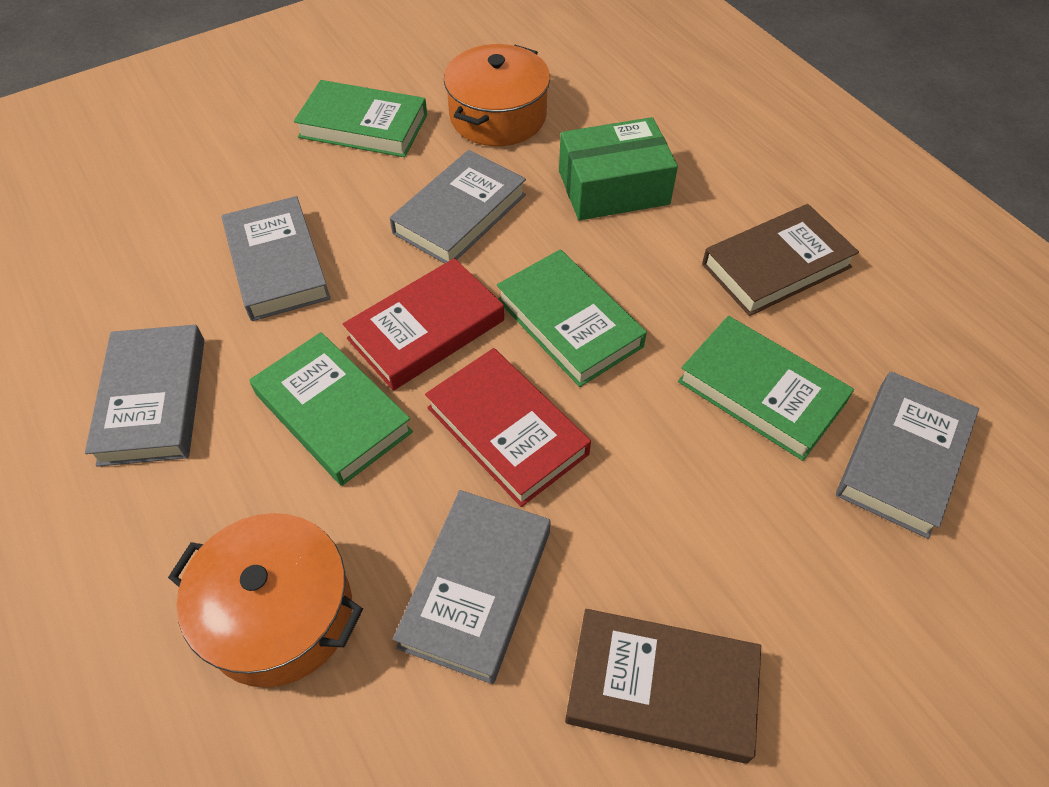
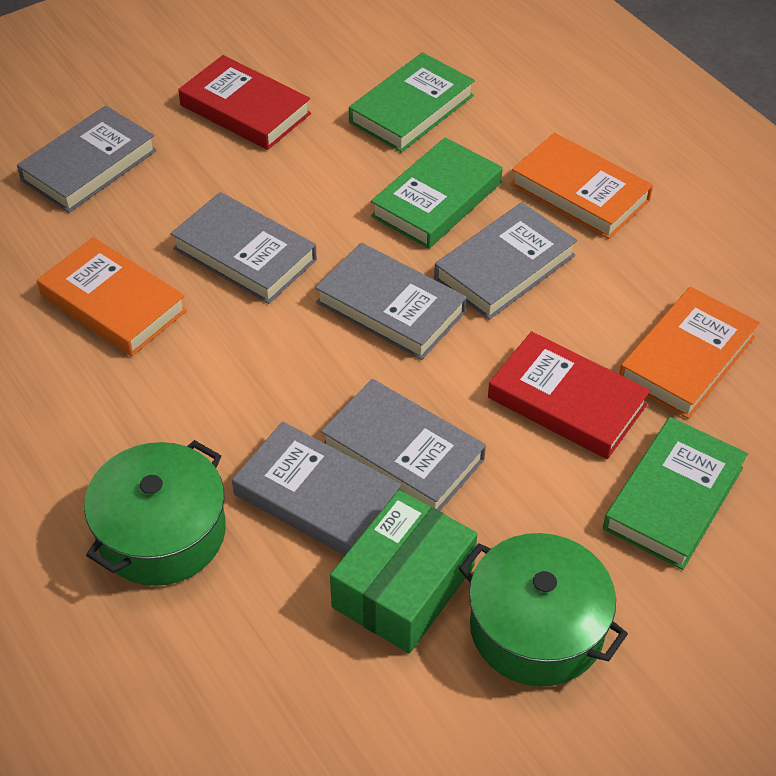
brown book: [565,609,761,764] [702,204,859,316] = 2 -> none = 0
green book: [250,332,413,486] [294,80,427,157] [497,249,647,387] [678,316,854,461] = 4 -> [349,52,475,153] [371,137,503,249] [603,417,748,570] = 3
green pot: none = 0 -> [84,440,226,586] [458,533,628,687] = 2
grey book: [85,325,205,467] [222,196,331,321] [390,150,526,264] [393,490,551,684] [836,372,979,539] = 5 -> [17,106,157,213] [171,192,317,304] [232,422,402,556] [315,243,467,360] [321,379,486,511] [434,202,578,320] = 6
orange book: none = 0 -> [37,237,187,356] [511,133,653,239] [619,287,760,419] = 3
orange pot: [168,513,363,687] [444,44,550,146] = 2 -> none = 0

